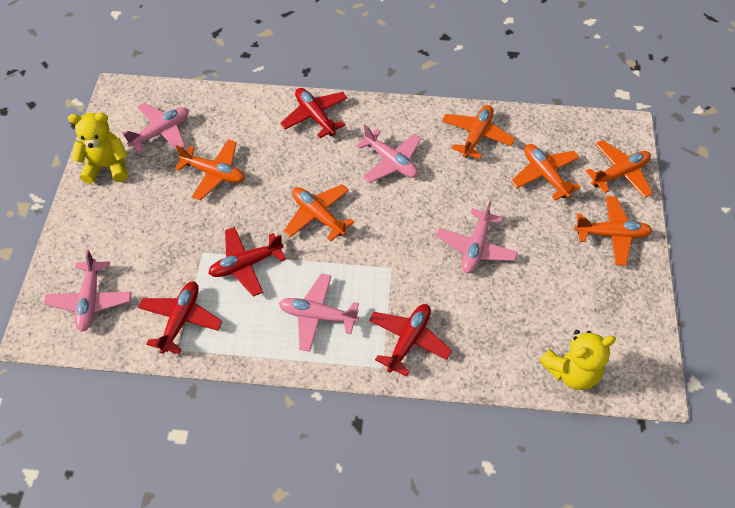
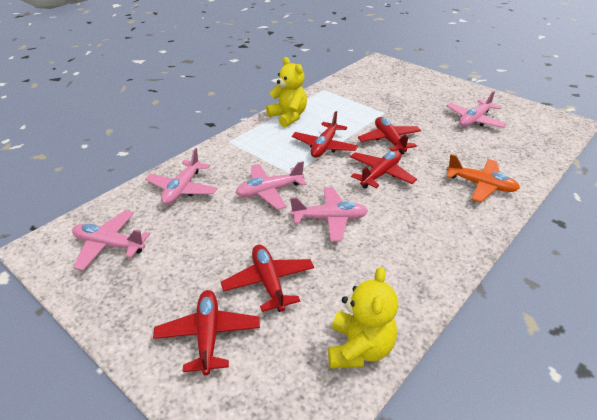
orange plane: [175,139,245,201] [284,184,354,241] [442,105,515,159] [511,144,581,200] [574,196,653,266] [585,140,653,198] = 6 -> [446,154,520,202] = 1
red plane: [138,281,222,354] [208,227,286,297] [280,88,348,138] [369,304,452,377] = 4 -> [153,290,260,376] [221,245,314,312] [292,111,358,158] [350,150,417,189] [358,117,421,155] = 5

